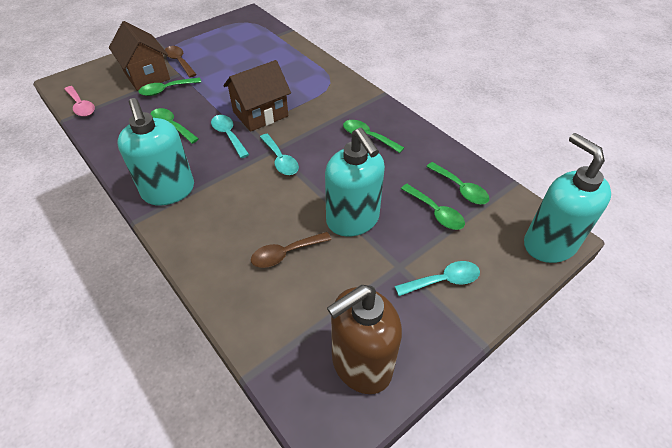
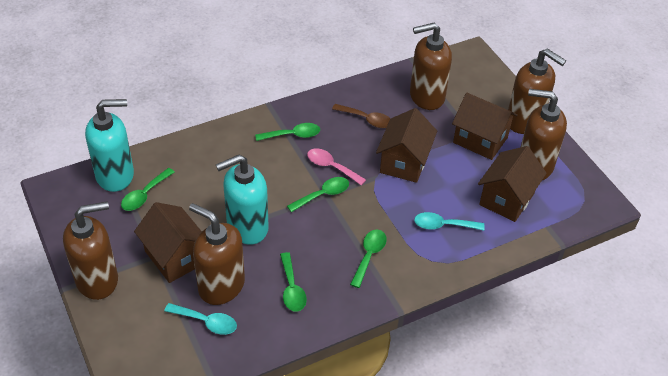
brown house: [109,21,170,91] [223,60,291,132] = 2 -> [134,202,202,283] [376,108,437,183] [452,93,518,160] [478,146,547,222] = 4
brown soap dispenser: [327,285,402,394] = 1 -> [63,202,118,300] [189,203,245,305] [410,23,452,110] [508,48,566,134] [521,89,567,180] = 5
brown spoon: [165,46,197,77] [251,232,331,268] = 2 -> [332,104,390,128] = 1
turquoise soap dispenser: [117,98,194,206] [325,128,385,236] [524,133,611,263] = 3 -> [85,99,134,192] [216,155,269,245] = 2
turquoise spoon: [211,115,249,158] [260,134,299,175] [395,261,480,296] = 3 -> [164,303,237,335] [414,212,485,231] = 2

